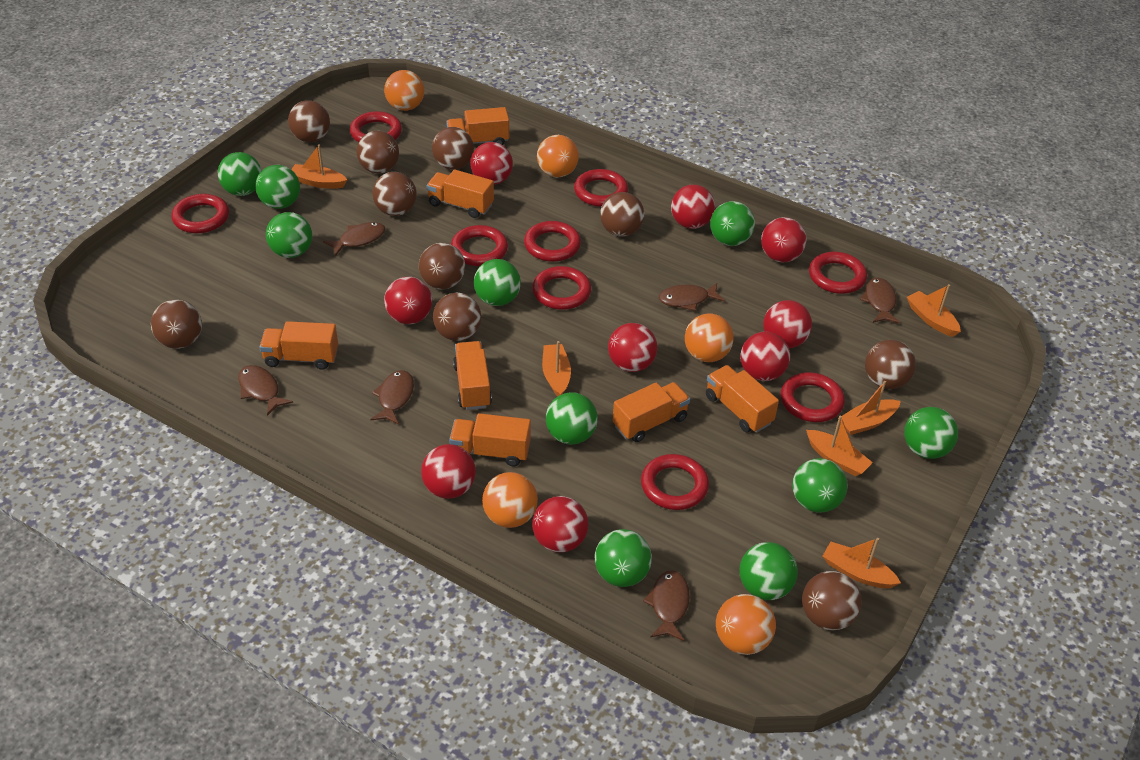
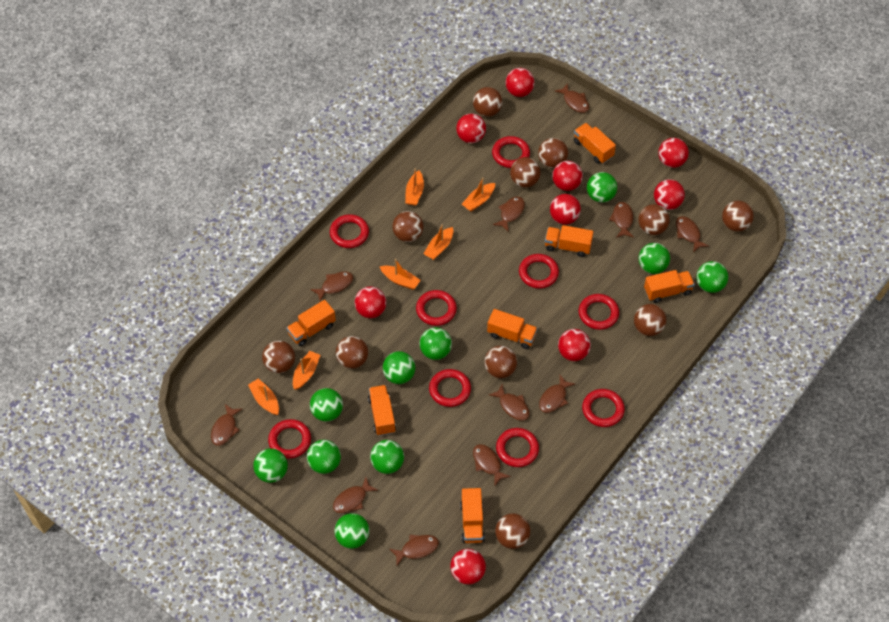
brown ball: [151,300,202,349] [288,100,330,142] [356,131,399,173] [373,172,417,216] [419,243,465,289] [432,127,474,169] [433,292,481,341] [600,192,644,237] [802,571,862,631] [865,340,916,389] = 10 -> [262,340,295,373] [336,336,368,369] [392,211,423,242] [473,87,502,117] [484,346,517,378] [495,513,530,549] [510,157,541,188] [538,138,568,168] [634,304,666,336] [638,204,670,235] [722,201,754,232] = 11
brown fish: [238,365,293,416] [323,222,386,256] [370,370,414,425] [643,570,690,641] [659,283,725,311] [860,277,900,324] = 6 -> [211,404,242,446] [310,272,353,302] [333,477,378,513] [390,535,439,565] [473,444,511,487] [489,384,530,421] [493,197,525,232] [539,375,575,413] [555,83,589,113] [609,202,634,238] [676,216,709,253] = 11
orange ball: [384,70,424,111] [482,472,538,528] [537,135,579,177] [685,314,734,362] [716,594,776,655] = 5 -> none = 0

